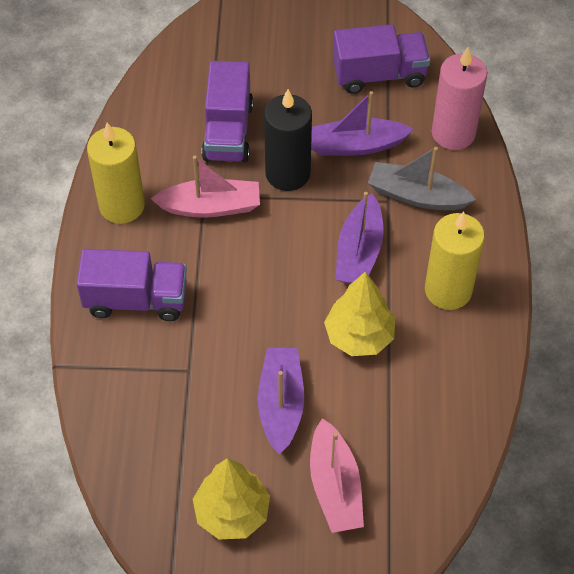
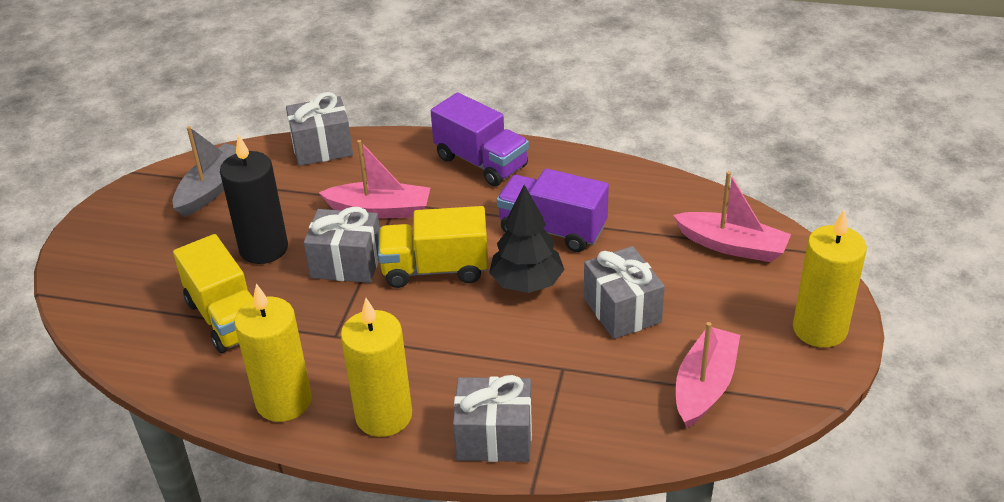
black tree: none = 0 -> [489,185,565,293] = 1
grey gift: none = 0 -> [286,92,353,166] [304,207,380,283] [453,375,532,462] [584,246,665,339] = 4
pink boat: [151,156,260,218] [310,418,364,533] = 2 -> [319,140,430,218] [673,171,791,262] [676,322,740,428] = 3
pink candle: [432,47,488,150] = 1 -> none = 0
purple boat: [258,348,304,455] [311,91,414,156] [335,192,384,284] = 3 -> none = 0
purple truck: [77,249,187,321] [202,61,253,162] [333,24,430,94] = 3 -> [431,92,529,186] [497,168,609,252] = 2
yellow candle: [87,123,145,224] [425,211,485,310] = 2 -> [234,284,312,422] [341,298,412,437] [793,210,867,348] = 3
yellow tree: [193,458,270,540] [324,271,395,356] = 2 -> none = 0
yellow truck: none = 0 -> [173,234,253,353] [378,206,488,288] = 2

